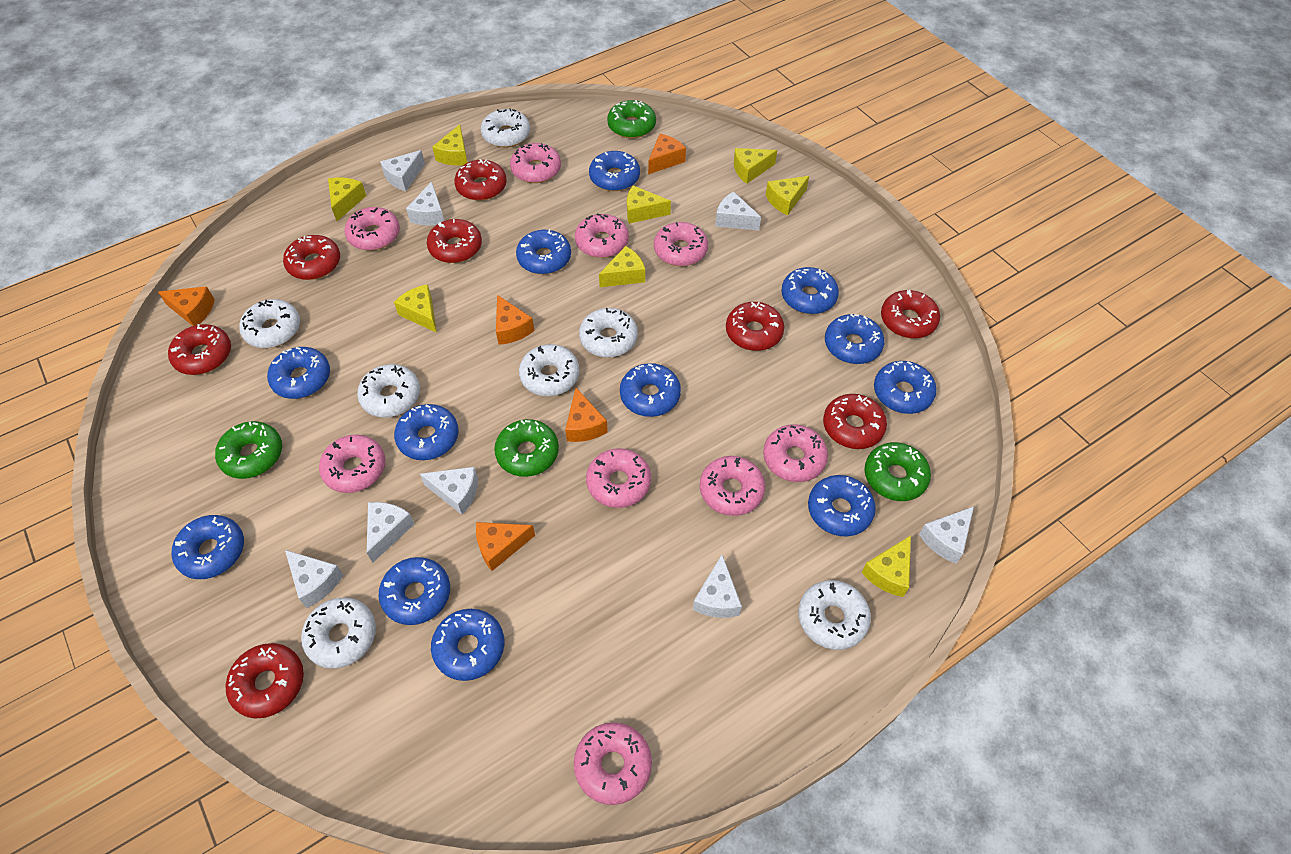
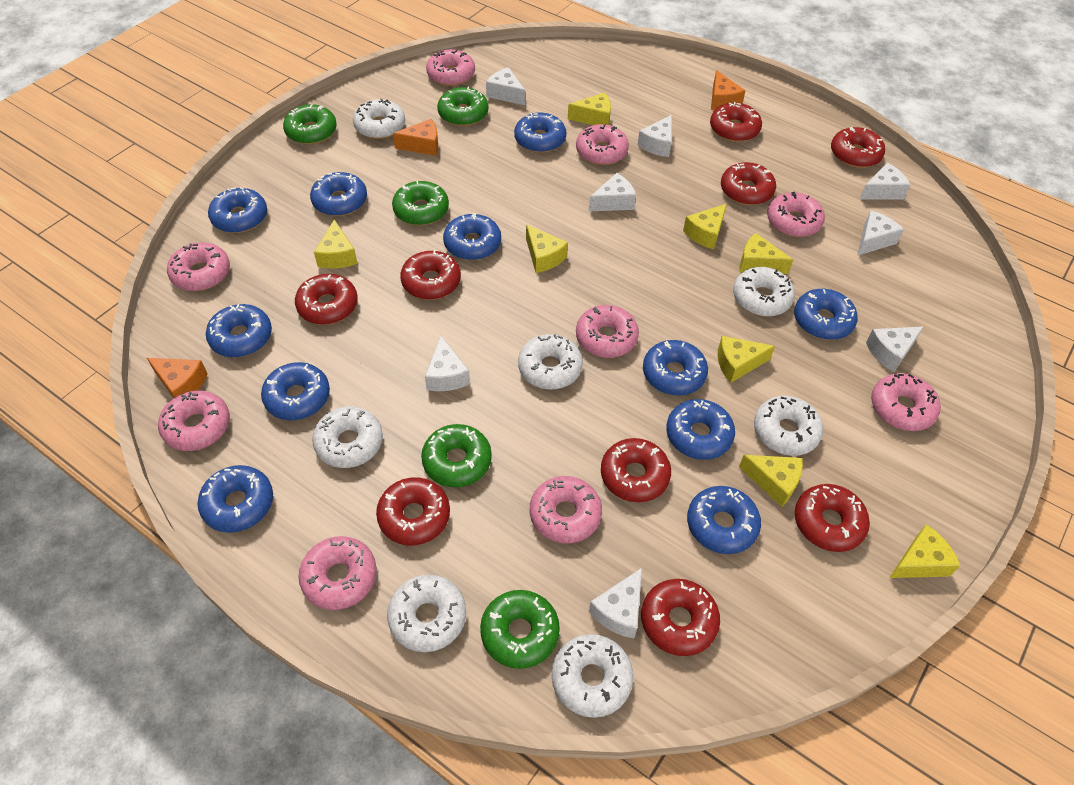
blue donut: [172,515,244,579] [267,347,330,399] [378,557,450,625] [394,404,459,460] [431,609,505,681] [516,229,571,274] [589,151,640,191] [620,363,681,417] [781,267,839,314] [808,475,876,537] [825,314,885,364] [874,361,937,414] = 12 -> [198,465,273,533] [206,304,272,358] [208,187,267,233] [261,362,330,420] [310,172,367,216] [443,213,501,260] [514,113,566,153] [643,340,708,396] [666,399,735,460] [687,486,761,554] [794,289,858,340] = 11
green donut: [215,421,282,479] [494,419,559,477] [607,100,656,138] [865,442,931,501] = 4 -> [283,104,337,145] [392,181,449,225] [421,424,492,487] [437,87,488,126] [480,590,560,669] = 5
orange cheese: [158,286,215,326] [476,522,535,571] [496,295,534,345] [565,388,608,442] [648,134,686,174] = 5 -> [147,358,208,398] [393,119,438,156] [711,70,746,110] = 3
red donut: [168,324,231,375] [226,643,304,718] [283,235,340,280] [427,219,482,263] [454,159,507,201] [726,302,784,351] [823,394,887,449] [881,290,940,339] = 8 -> [295,274,358,325] [376,477,450,545] [400,250,461,300] [601,438,671,502] [641,579,720,656] [710,102,762,142] [721,162,776,205] [795,484,870,552] [831,127,885,168] = 9

